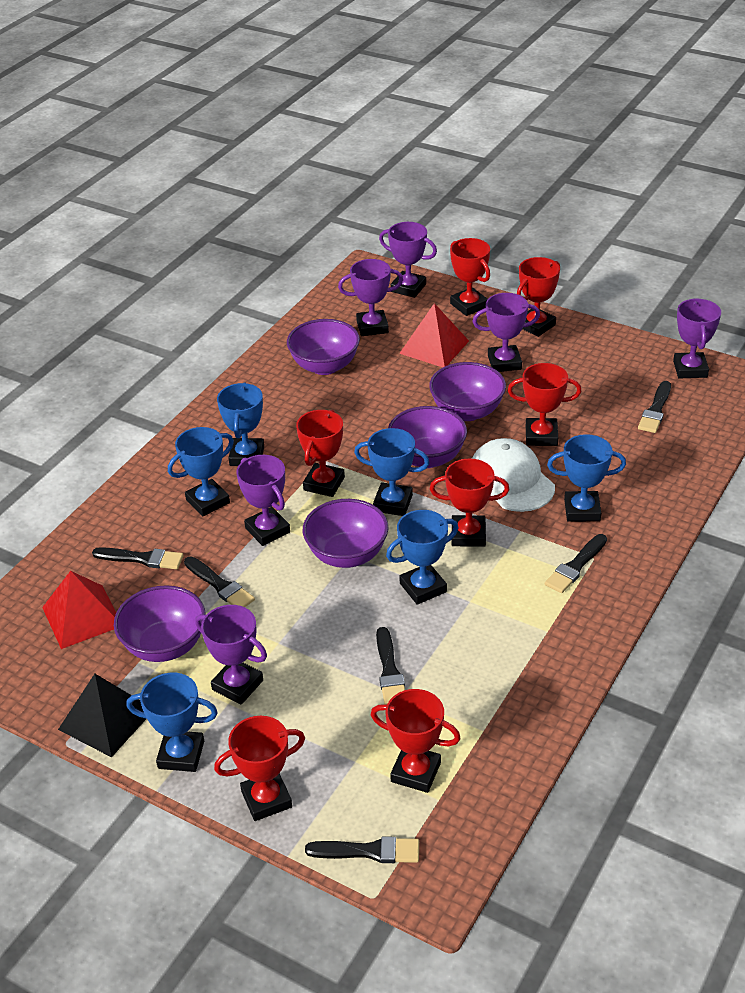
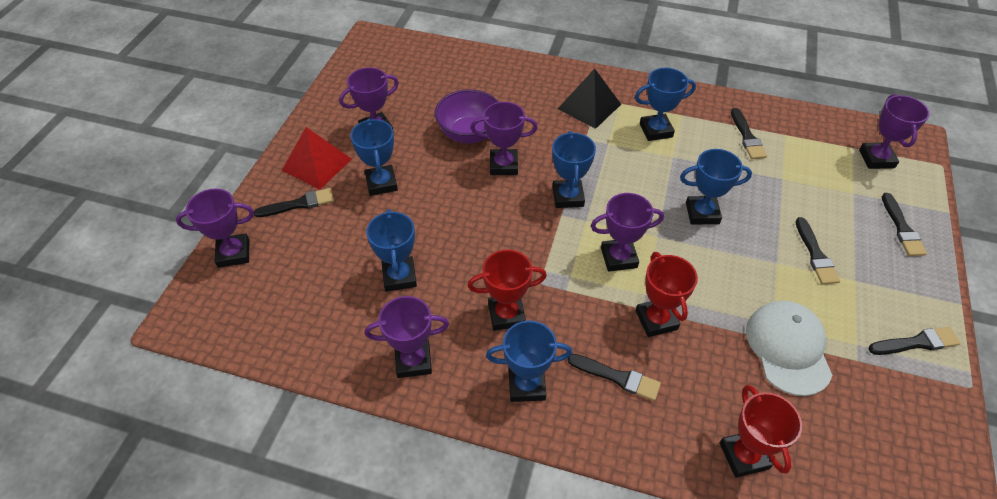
purple bowl: [114,585,206,662] [287,319,360,375] [303,499,388,568] [388,406,467,468] [429,362,506,421] = 5 -> [435,89,498,144] = 1
red pyramid: [42,571,116,649] [399,303,469,367] = 2 -> [282,127,352,190] = 1
red trophy: [214,716,305,821] [296,410,345,497] [371,689,461,793] [430,458,509,547] [450,238,490,316] [508,363,582,446] [517,257,560,337] = 7 -> [468,250,547,331] [636,252,698,337] [720,385,802,478] = 3

